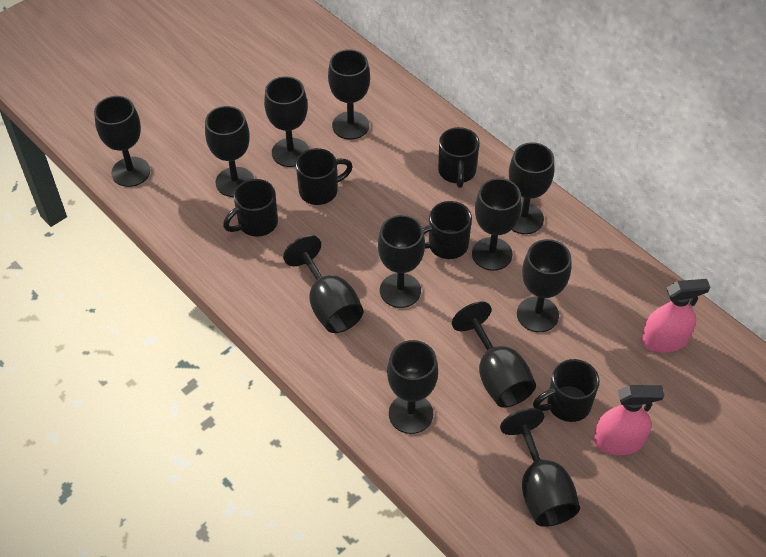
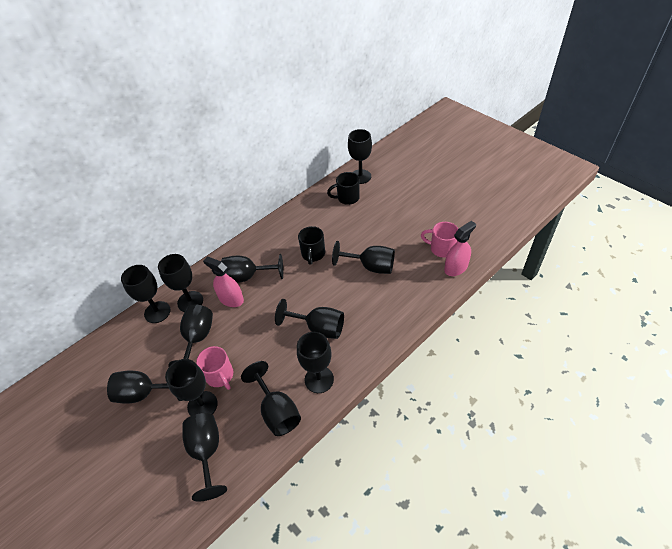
black mug: [223,179,278,237] [296,148,353,205] [423,201,472,259] [438,127,480,188] [533,359,599,422] = 5 -> [298,226,325,265] [327,172,360,205] = 2
pink mug: none = 0 -> [196,346,233,390] [421,222,458,258] = 2

